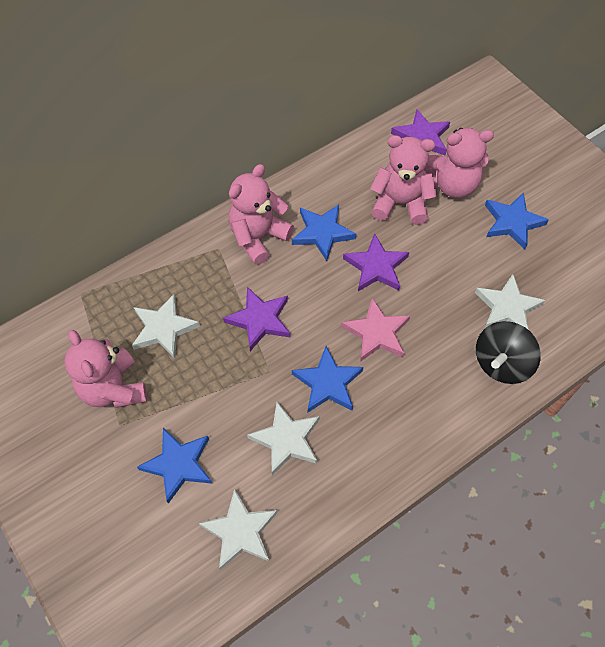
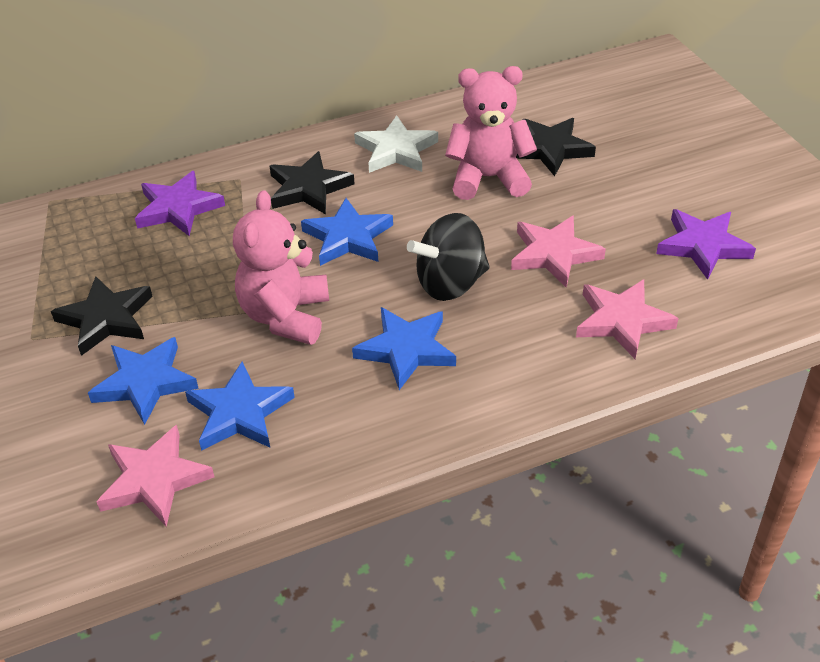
black star: none = 0 -> [51,276,153,356] [270,151,355,215] [516,118,596,176] = 3
pink star: [341,298,410,362] = 1 -> [97,425,214,527] [511,216,606,288] [576,279,679,359] = 3
pink teddy bear: [64,330,147,408] [228,164,294,265] [370,135,437,225] [425,128,494,198] = 4 -> [233,190,329,345] [445,66,537,200] = 2
purple star: [223,287,290,351] [343,233,409,291] [391,109,450,156] = 3 -> [135,171,225,236] [656,209,756,280] = 2
white star: [132,294,200,359] [199,489,277,570] [247,402,319,475] [475,274,545,330] = 4 -> [354,115,438,173] = 1

